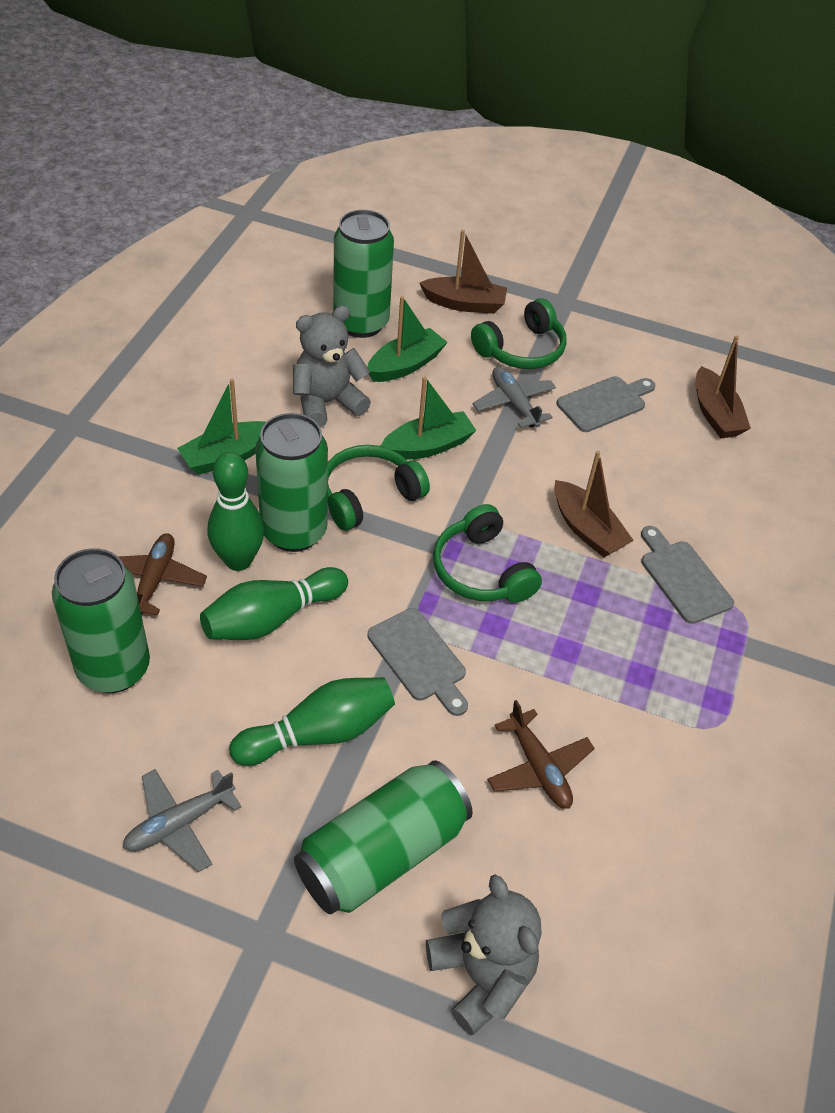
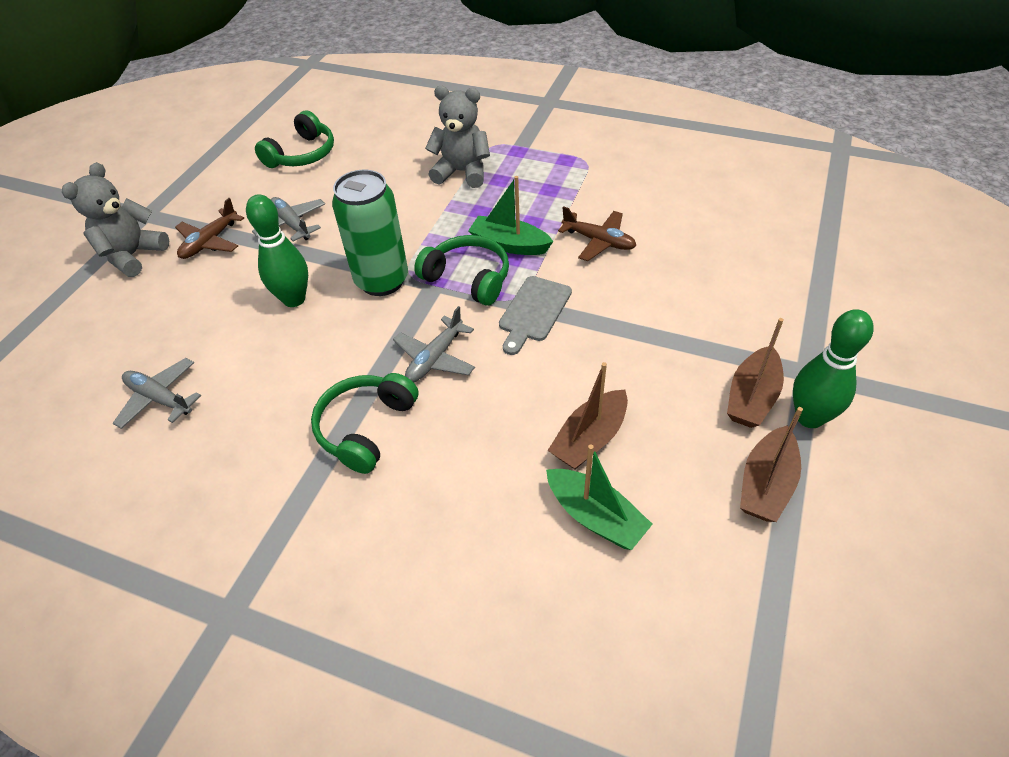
green boat: [177,379,266,475] [367,296,448,382] [381,376,477,460] = 3 -> [468,176,553,255] [546,444,653,550] = 2
green bowling pin: [200,567,348,640] [208,452,264,571] [229,677,395,766] = 3 -> [246,194,308,307] [793,309,874,428] = 2
green can: [52,548,150,693] [255,413,328,552] [294,760,473,914] [333,210,394,338] = 4 -> [332,170,408,296] = 1
grey cutting board: [368,608,468,716] [557,376,656,432] [641,526,734,624] = 3 -> [499,276,572,355] = 1
grey plane: [123,769,241,872] [473,366,556,428] = 2 -> [113,358,201,429] [252,197,325,241] [393,306,475,383] = 3

